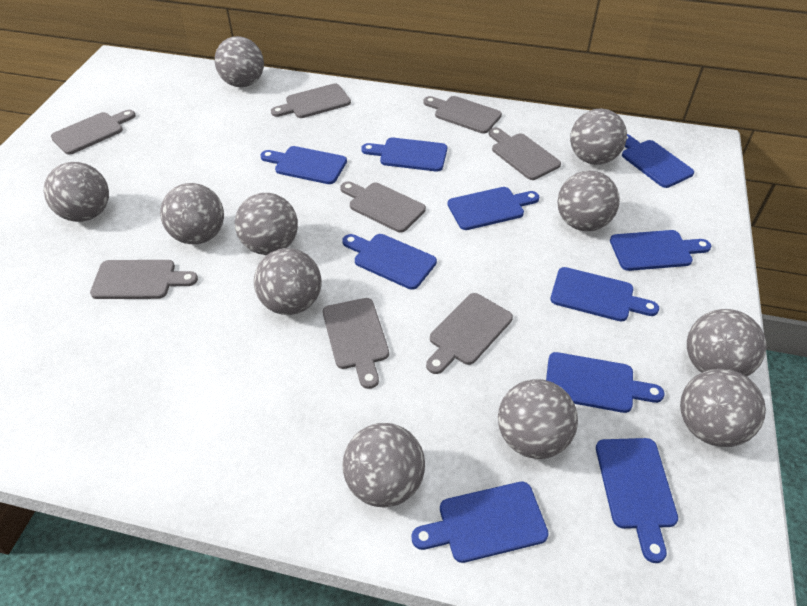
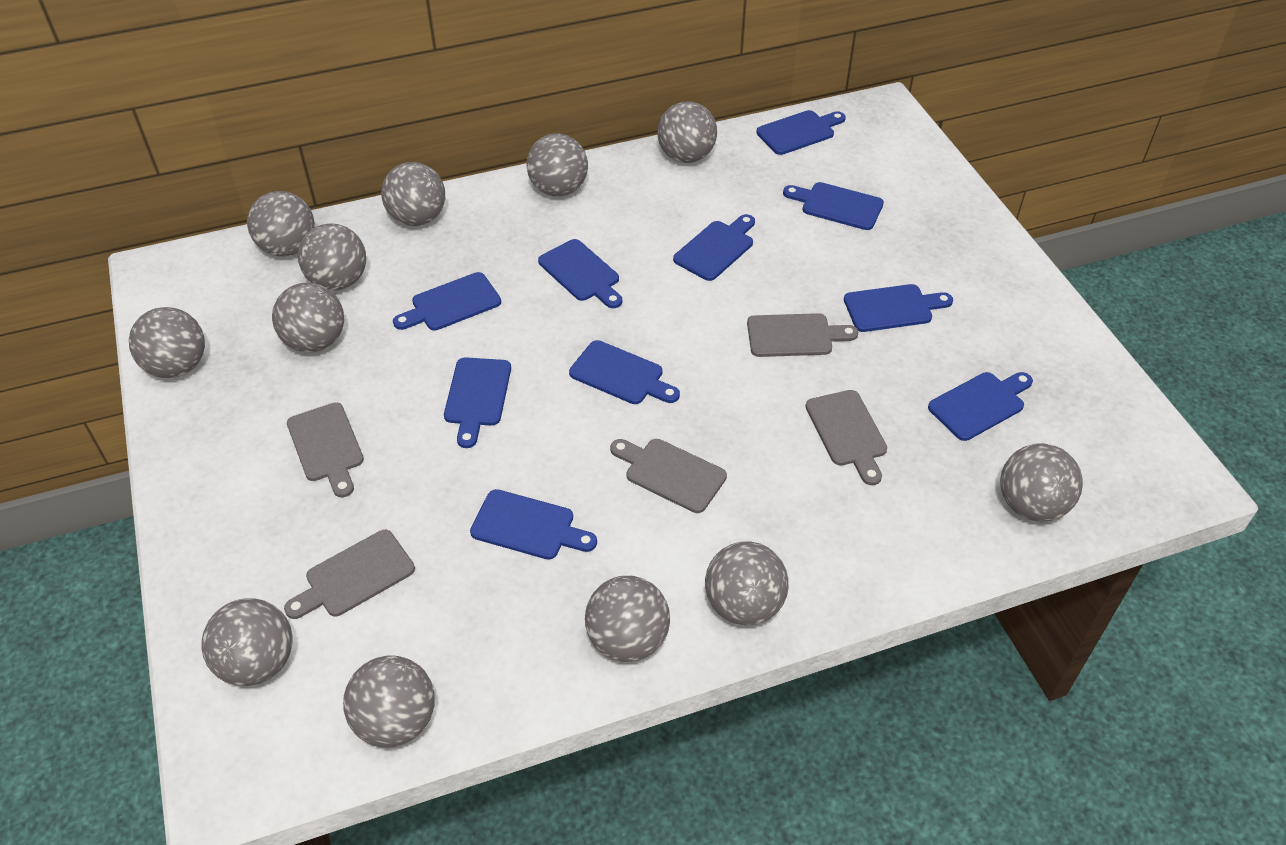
grey ball: [44,162,109,222] [160,183,224,244] [215,36,264,87] [235,193,298,255] [254,248,321,315] [342,423,425,508] [498,379,578,459] [557,170,620,231] [570,109,627,165] [680,369,766,447] [687,309,766,377] = 11 -> [129,307,205,378] [201,598,292,686] [247,191,315,257] [272,283,344,352] [298,223,366,290] [343,655,435,748] [381,162,445,226] [527,133,588,196] [585,576,670,662] [657,101,717,163] [705,541,789,625] [1000,443,1083,522] = 12
grey cutting board: [51,110,136,155] [90,260,198,299] [271,84,351,118] [323,298,389,389] [340,181,426,233] [423,96,502,133] [426,293,513,374] [489,128,561,180] = 8 -> [284,530,415,619] [287,402,364,497] [610,439,727,513] [747,313,858,357] [805,390,887,485] = 5

